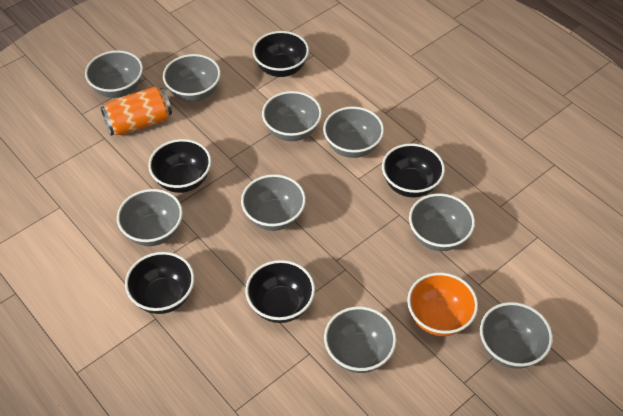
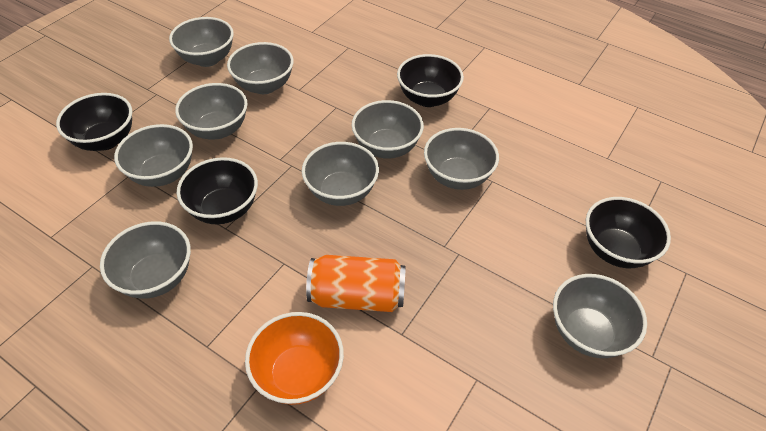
black bowl: [125,252,194,314] [148,139,211,193] [245,260,315,323] [253,31,309,77] [382,143,445,197] = 5 -> [56,93,132,151] [177,157,258,224] [397,54,464,107] [586,197,671,268] = 4

